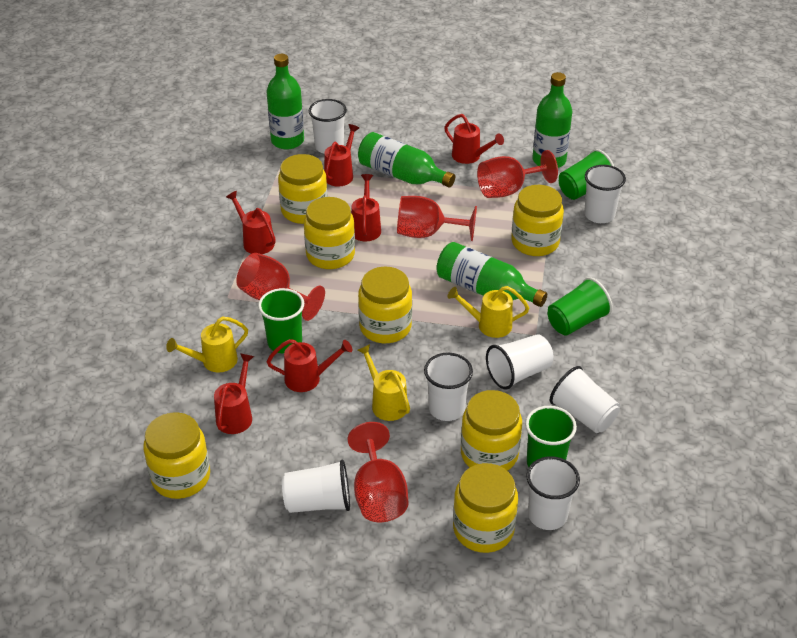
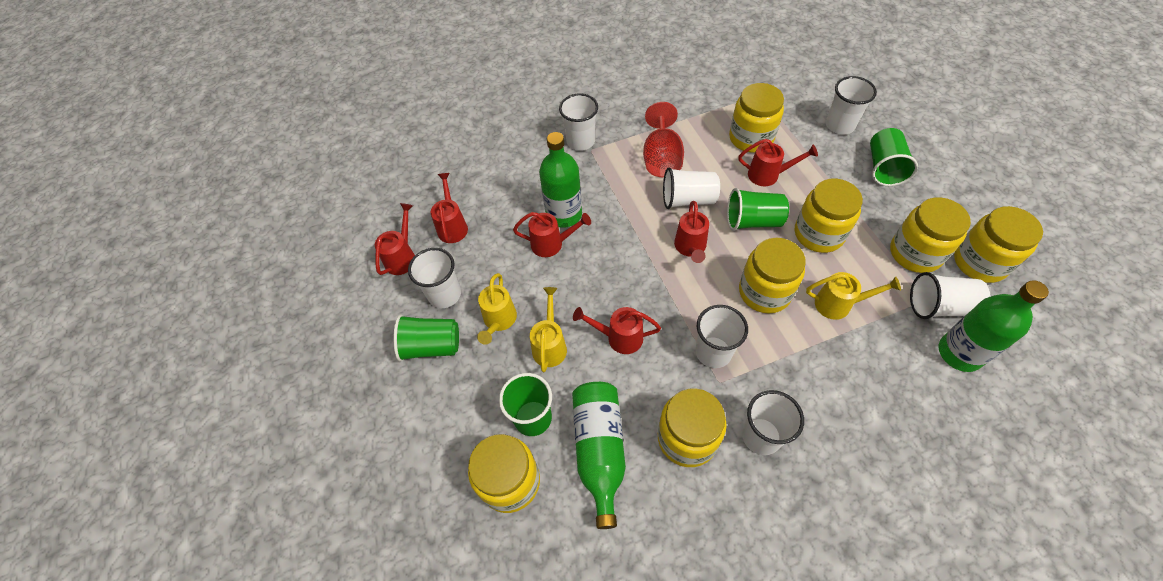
green bottle: [266,54,304,150] [358,132,455,187] [436,242,547,307] [532,72,572,168] = 4 -> [539,132,582,228] [572,382,626,529] [939,280,1049,372] = 3
red goblet: [236,253,325,321] [348,422,408,522] [397,196,477,241] [477,150,558,198] = 4 -> [643,102,684,177] = 1

